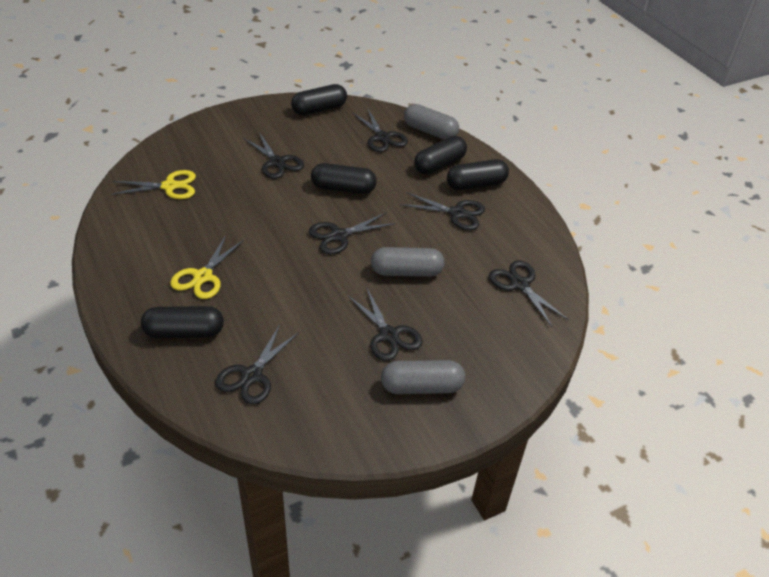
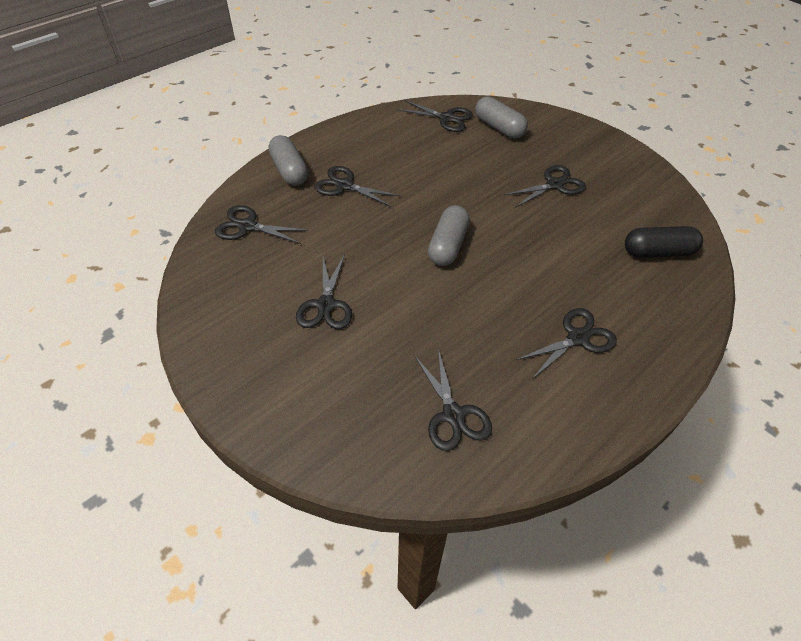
black capsule: [141,306,224,338] [291,84,347,115] [311,163,377,194] [414,136,467,174] [447,159,509,190] = 5 -> [625,226,703,258] = 1
yellow scissors: [111,170,196,199] [170,235,244,299] = 2 -> none = 0

